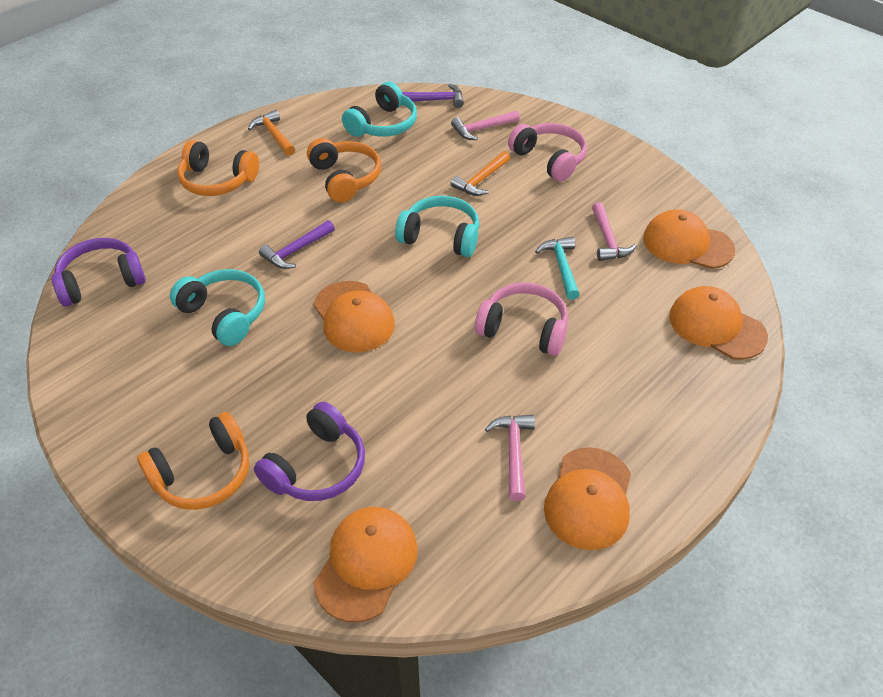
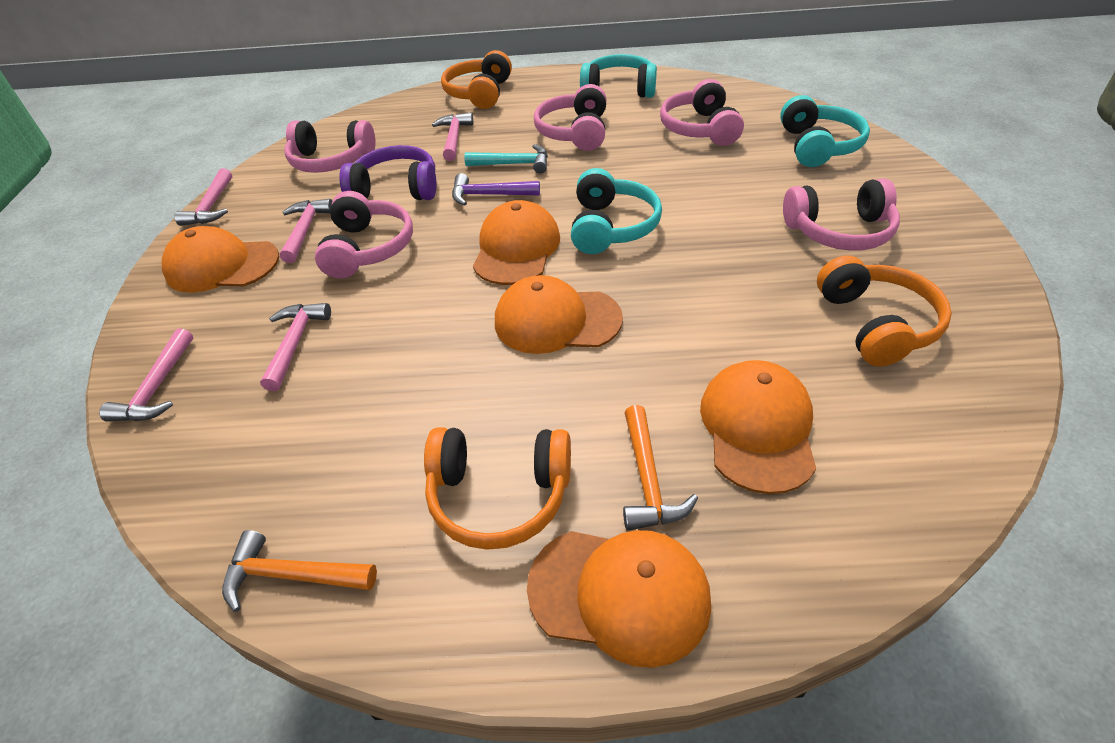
pink hammer: [451,111,520,140] [485,415,535,501] [592,202,637,261] = 3 -> [99,329,193,422] [174,168,232,226] [260,303,331,391] [280,199,332,263] [432,112,473,161] = 5
pink headphones: [475,283,568,356] [508,123,587,182] = 2 -> [285,120,375,173] [315,191,413,278] [534,84,606,151] [660,79,744,146] [783,178,900,251] = 5
purple hammer: [259,220,335,269] [402,84,464,108] = 2 -> [452,173,540,206] = 1
purple headphones: [51,238,146,307] [254,402,365,501] = 2 -> [339,145,437,200] = 1

